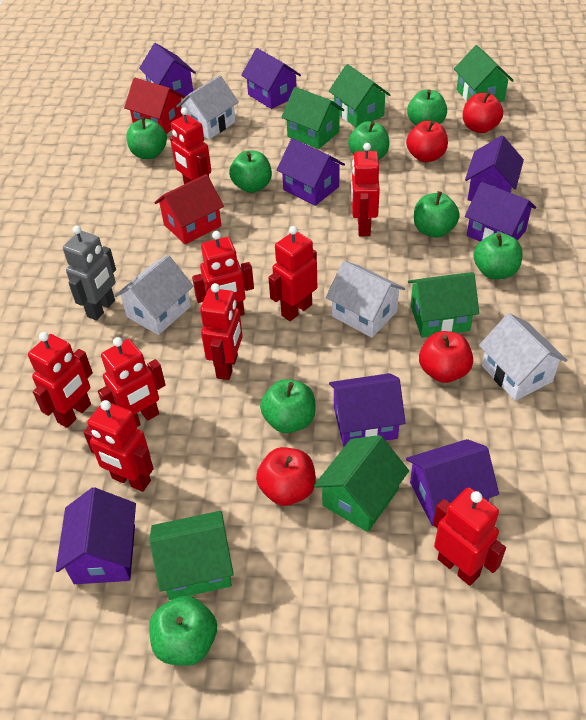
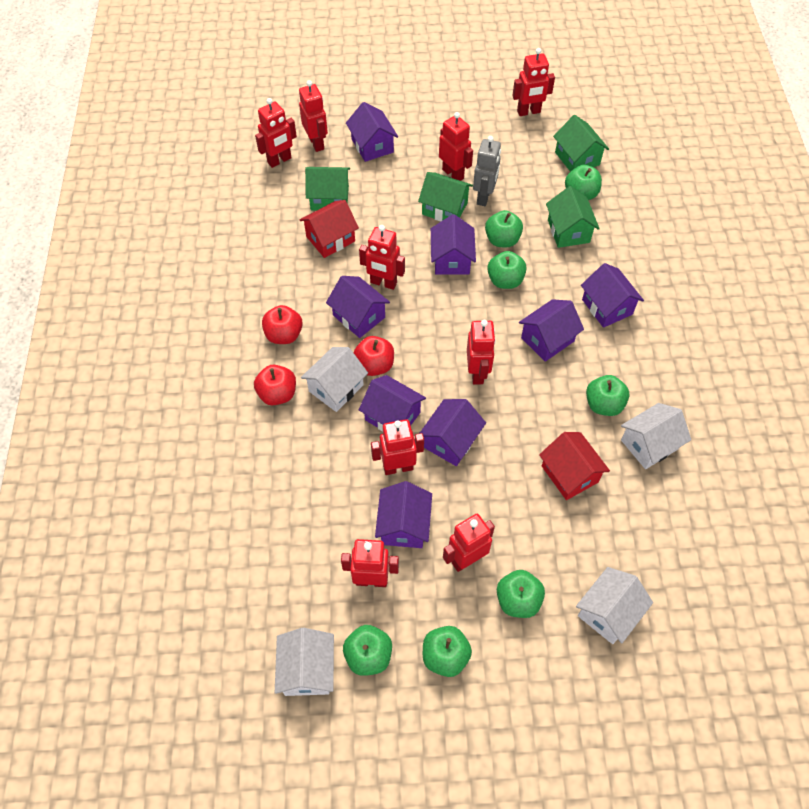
green apple: [126,117,167,159] [149,596,217,666] [229,150,272,193] [260,379,316,433] [348,121,389,160] [407,89,447,125] [414,191,460,238] [473,233,523,279] = 8 -> [343,625,392,676] [423,626,472,677] [485,210,523,247] [487,251,527,289] [497,570,545,618] [565,165,602,200] [586,375,629,416] = 7
green house: [149,511,234,600] [281,87,344,149] [314,435,409,532] [329,64,390,127] [408,272,479,338] [454,45,514,102] = 6 -> [305,167,350,211] [418,172,473,222] [546,186,600,248] [553,115,609,172] = 4
red apple: [256,447,316,506] [406,121,448,162] [419,331,473,383] [463,92,503,133] = 4 -> [254,365,296,406] [262,305,303,344] [354,336,394,376] = 3

